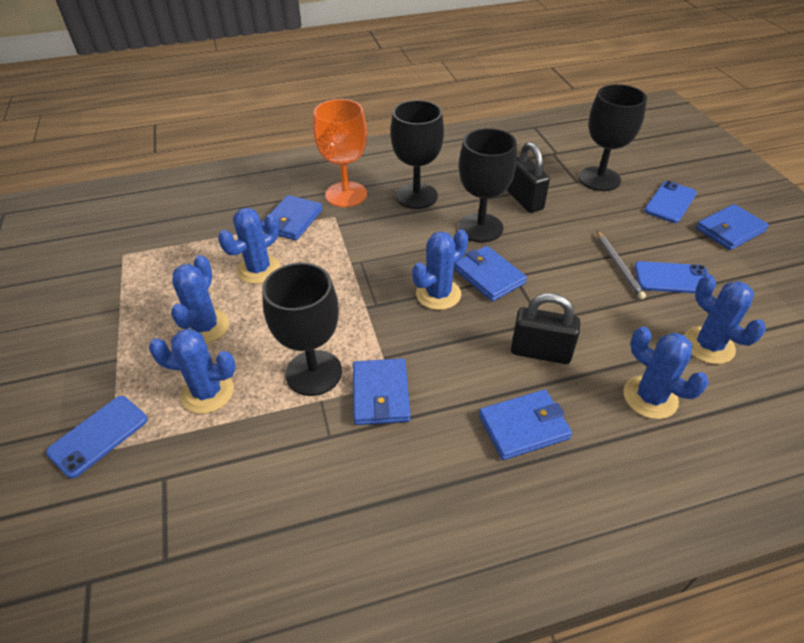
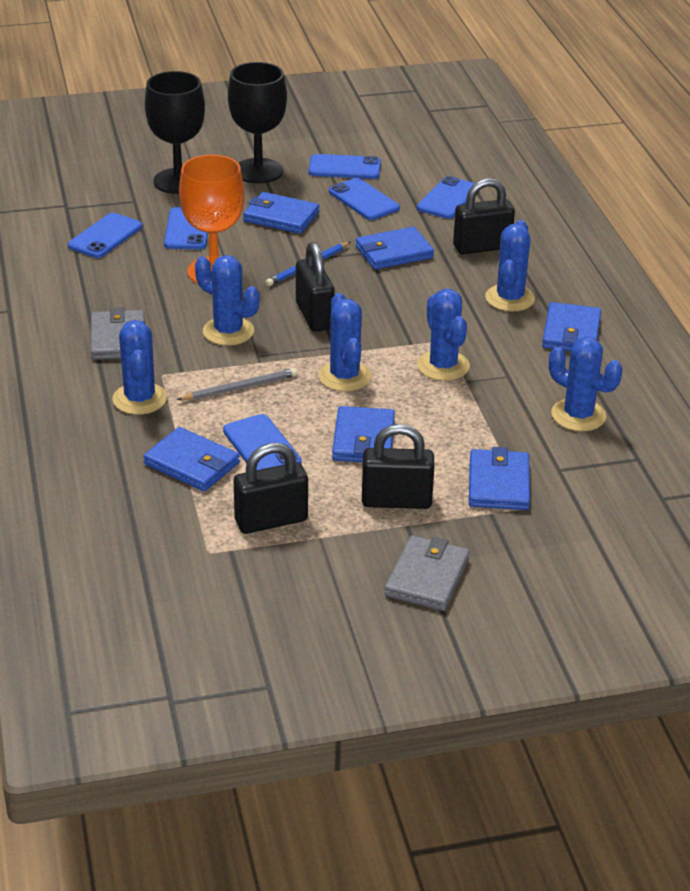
black goblet: [262,263,342,396] [391,100,444,209] [458,128,517,242] [579,84,647,191] = 4 -> [145,71,205,194] [228,62,287,183] = 2
black padlock: [507,142,550,213] [511,293,581,364] = 2 -> [234,443,308,534] [296,242,334,332] [362,424,434,509] [453,178,515,254] = 4
blue pencil: none = 0 -> [266,242,350,286] = 1
blue phone: [46,396,147,479] [634,261,709,293] [644,181,697,223] = 3 -> [68,213,142,258] [164,207,208,249] [223,414,302,470] [309,154,381,179] [329,178,400,220] [417,176,479,219] = 6
blue wallet: [261,195,322,240] [353,358,410,425] [454,246,527,302] [479,390,572,460] [696,204,769,250] = 5 -> [143,427,240,492] [243,192,319,234] [332,406,395,462] [356,227,434,270] [469,447,530,510] [542,302,601,351] = 6
grey wallet: none = 0 -> [90,308,145,360] [384,535,470,611] = 2

